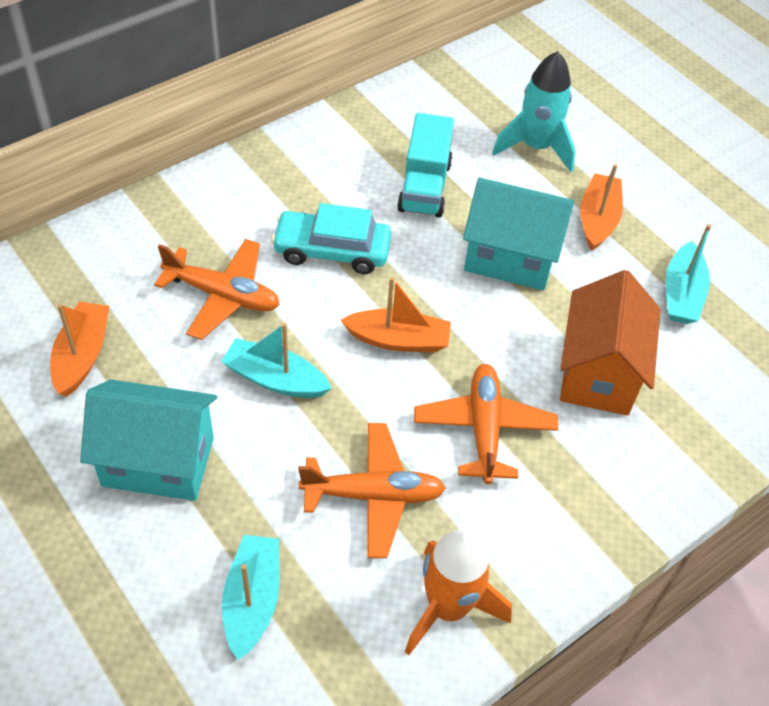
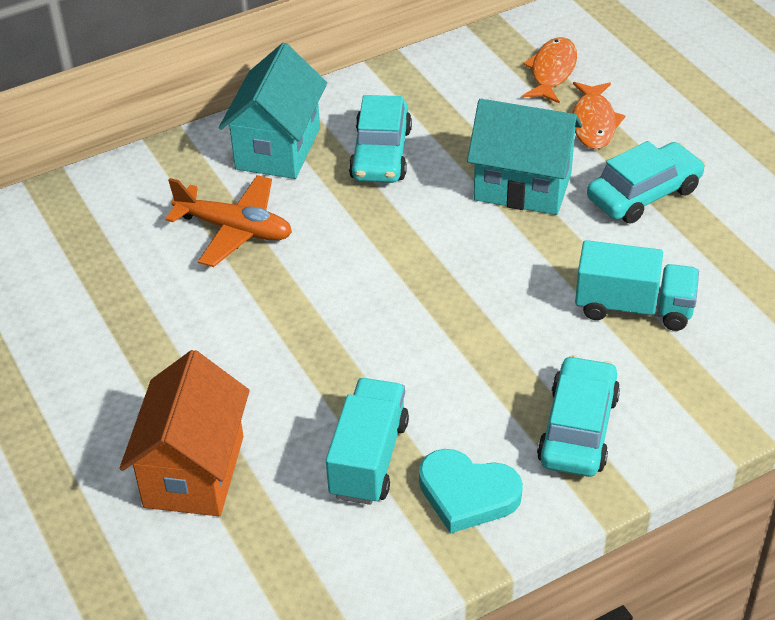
orange boat: [50,302,109,397] [341,277,451,352] [580,164,623,251] = 3 -> none = 0
orange fish: none = 0 -> [522,37,577,104] [573,82,625,149] = 2
orange plane: [154,239,280,340] [298,423,446,558] [414,364,559,484] = 3 -> [165,175,292,267] = 1
orange rocket: [405,529,512,655] = 1 -> none = 0
turquoise boat: [221,323,332,398] [222,535,280,660] [665,224,711,324] = 3 -> none = 0
turquoise car: [271,203,392,274] = 1 -> [349,95,412,183] [537,355,620,477] [587,141,705,224] = 3
turquoise heart: none = 0 -> [419,449,523,534] = 1
turquoise rocket: [492,51,576,172] = 1 -> none = 0
turquoise truck: [397,113,454,217] = 1 -> [326,378,409,505] [575,240,699,331] = 2

